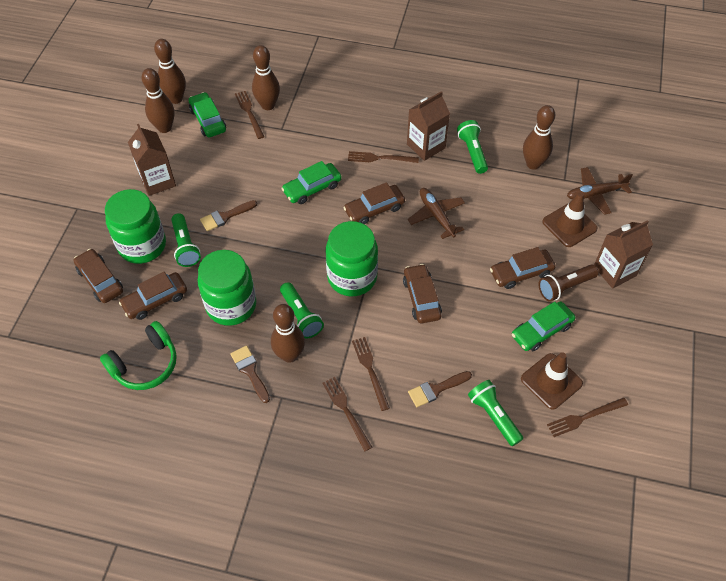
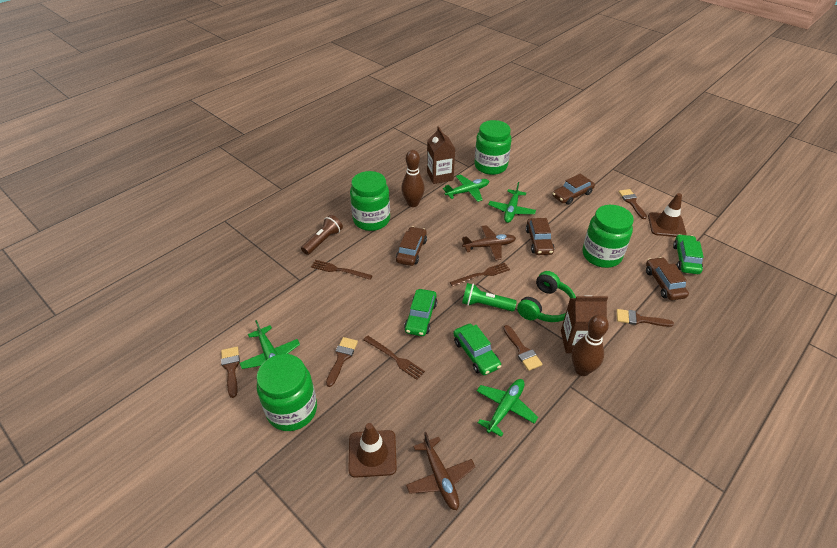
brown bowling pin: [141,68,175,133] [154,39,186,104] [252,45,280,110] [271,304,305,363] [523,105,555,170] = 5 -> [401,150,425,207] [572,314,609,376] = 2
brown brush: [200,200,257,231] [230,346,270,403] [408,371,472,407] = 3 -> [221,347,240,398] [326,337,358,387] [503,325,543,371] [617,309,674,327] [619,189,647,219] = 5
brown car: [74,249,123,303] [119,272,187,320] [343,182,405,224] [403,264,442,323] [490,247,556,289] = 5 -> [396,226,427,266] [526,218,554,255] [552,174,595,205] [646,257,689,300] = 4
brown carton: [128,124,176,196] [407,91,450,161] [594,220,653,288] = 3 -> [427,126,455,184] [561,295,608,353] = 2
brown fork: [235,91,264,139] [322,377,372,451] [348,151,419,163] [352,337,390,411] [547,398,628,437] = 5 -> [311,260,373,280] [363,335,425,380] [450,263,510,287] = 3
green flashlight: [171,213,201,267] [280,282,324,339] [457,120,488,174] [468,380,523,446] = 4 -> [462,283,517,312] = 1
green jar: [105,189,166,264] [197,250,256,326] [326,221,378,296] = 3 -> [256,354,317,431] [350,171,390,231] [474,120,511,175] [582,205,634,268] = 4
green plane: none = 0 -> [240,320,300,369] [443,174,489,202] [477,379,538,437] [488,182,536,223] = 4

